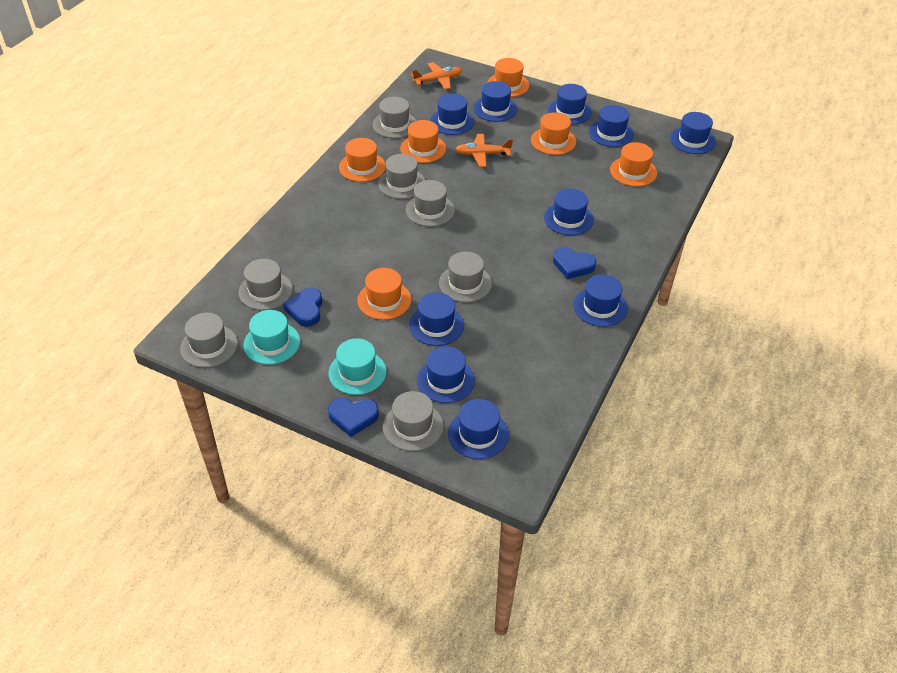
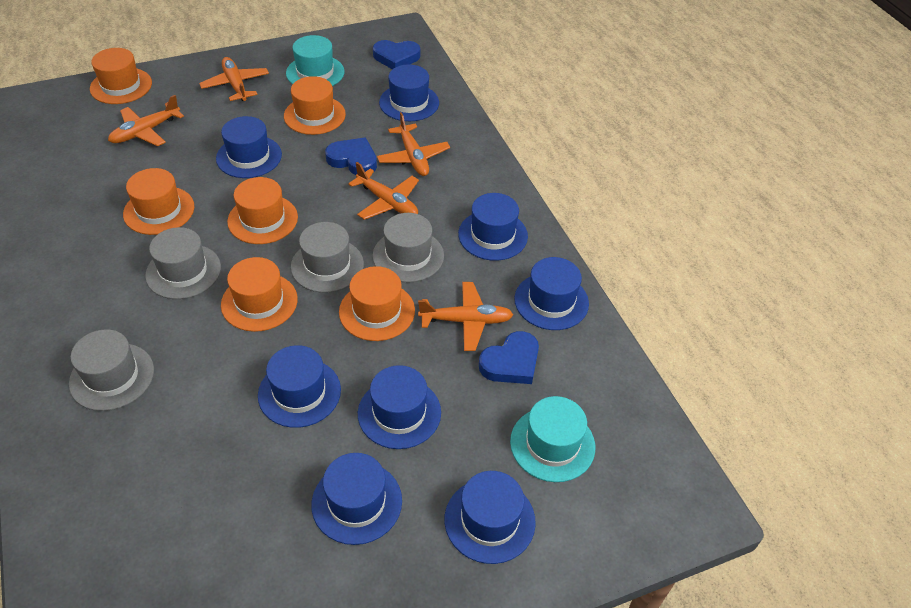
blue hat: [409,292,464,346] [417,346,475,403] [430,94,474,135] [448,399,509,459] [473,81,517,122] [544,189,594,235] [548,84,592,124] [573,274,628,327] [589,105,634,147] [670,112,716,154] = 10 -> [216,116,282,178] [258,345,341,428] [311,453,402,545] [358,365,441,449] [379,64,439,121] [444,471,536,564] [458,193,528,261] [514,257,589,330] = 8
grey hat: [180,313,238,368] [239,259,293,310] [373,97,416,138] [378,154,425,199] [383,391,443,451] [406,180,455,227] [439,251,492,302] = 7 -> [69,329,154,411] [145,227,221,299] [291,222,364,293] [372,213,444,283] = 4
orange plane: [411,62,462,89] [455,134,513,167] = 2 -> [108,95,184,146] [199,57,269,101] [348,162,419,220] [377,112,450,176] [418,282,513,351] = 5

